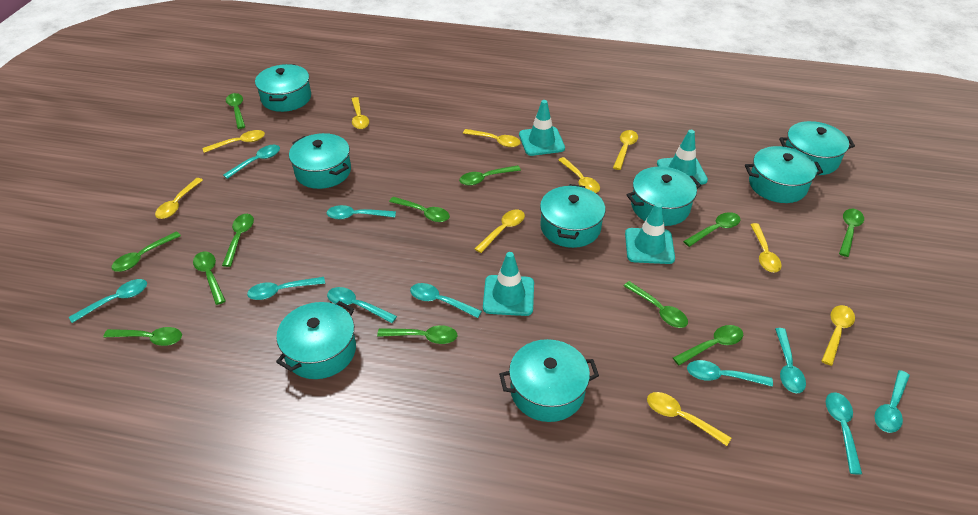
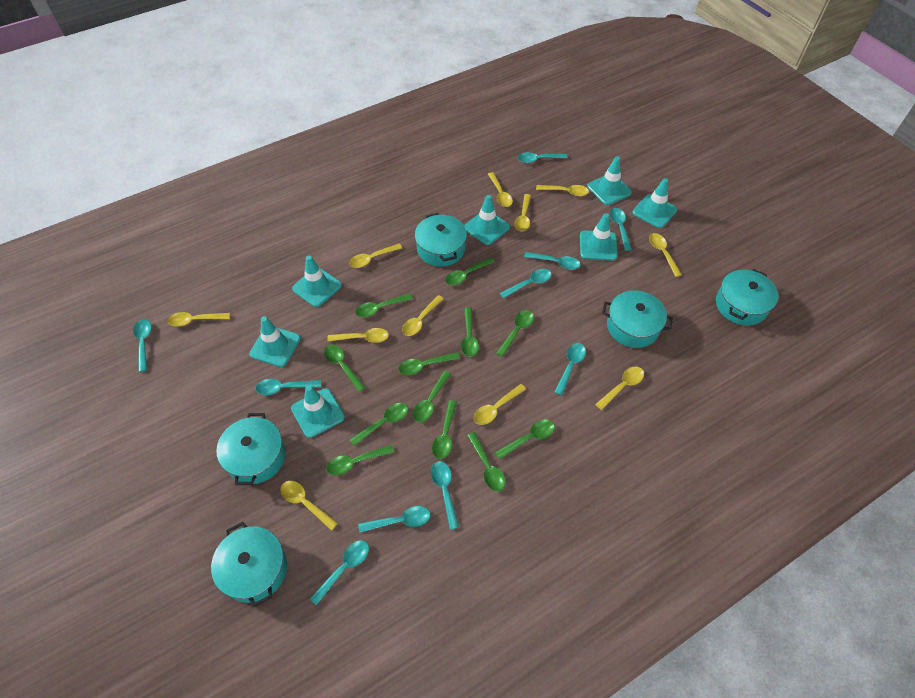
turquoise pot: [255,64,311,112] [276,301,356,379] [289,133,351,189] [499,339,599,422] [540,184,605,248] [626,167,701,226] [745,146,823,203] [779,121,855,175] = 8 -> [211,522,287,607] [216,413,286,485] [415,213,467,267] [602,290,673,348] [716,269,778,326] = 5
turquoise traffic cone: [483,252,534,316] [519,100,565,156] [625,203,675,264] [657,130,708,185] = 4 -> [249,316,301,367] [291,385,345,438] [292,256,342,307] [464,195,510,245] [580,213,618,261] [587,156,632,205] [632,178,677,228] = 7
yellow spoon: [155,178,203,219] [202,130,265,153] [351,97,369,129] [463,129,521,147] [475,209,525,253] [558,157,600,193] [613,130,638,170] [647,392,731,446] [750,223,782,272] [822,305,855,366] = 10 -> [168,312,230,326] [280,481,338,531] [327,328,389,343] [349,243,402,268] [402,295,444,336] [474,384,526,425] [488,172,513,207] [514,194,531,231] [536,185,589,196] [595,367,644,410] [649,233,682,277] = 11

